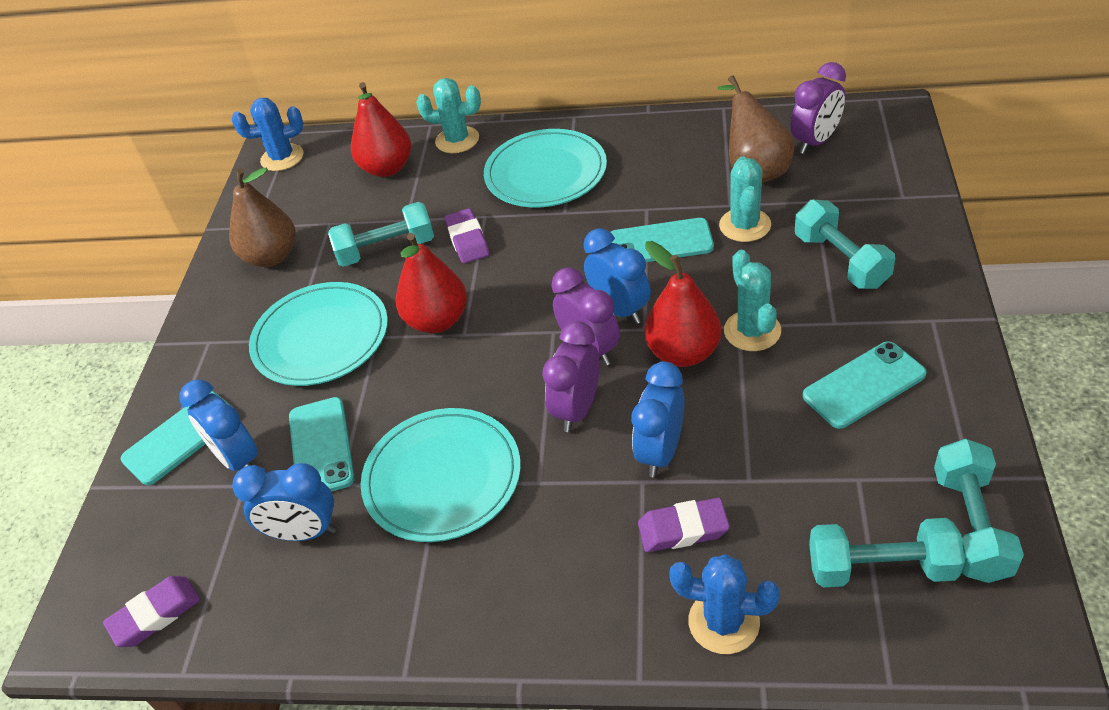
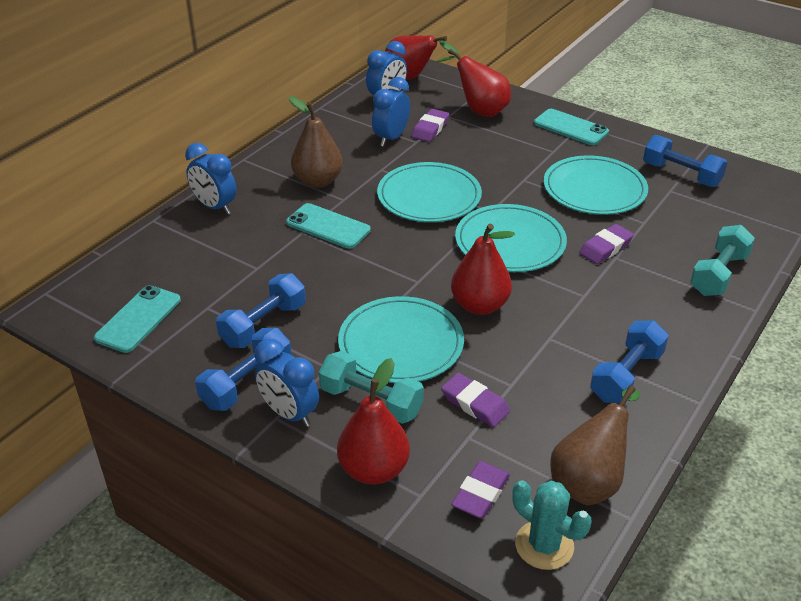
blue cactus: [232,98,303,171] [669,554,780,654] = 2 -> none = 0
blue dumbbell: none = 0 -> [195,328,292,411] [216,273,306,348] [590,320,669,403] [643,135,728,187] = 4
purple clock: [542,321,600,432] [552,268,620,366] [791,62,846,154] = 3 -> none = 0
purple eraser: [103,576,200,647] [444,208,489,264] [638,498,730,552] = 3 -> [411,109,449,142] [441,373,510,427] [451,461,510,518] [579,224,634,264] = 4
red pear: [351,82,411,177] [396,233,467,333] [645,241,721,367] = 3 -> [337,358,410,484] [385,35,459,80] [436,49,511,117] [451,224,515,315] = 4
turquoise cactus: [416,78,481,153] [719,157,771,242] [724,250,781,351] = 3 -> [513,480,591,570] = 1
turquoise dumbbell: [328,202,434,267] [795,200,895,289] [809,518,965,587] [934,439,1024,583] = 4 -> [319,351,424,424] [690,225,755,296] = 2
turquoise phone: [121,391,236,485] [289,397,355,492] [611,218,714,262] [803,341,927,429] = 4 -> [94,285,181,353] [286,203,371,249] [534,109,609,145] = 3
turquoise plate: [249,282,388,386] [361,408,521,542] [484,129,607,207] = 3 -> [338,296,464,383] [377,162,482,222] [455,204,567,272] [543,156,648,215] = 4

